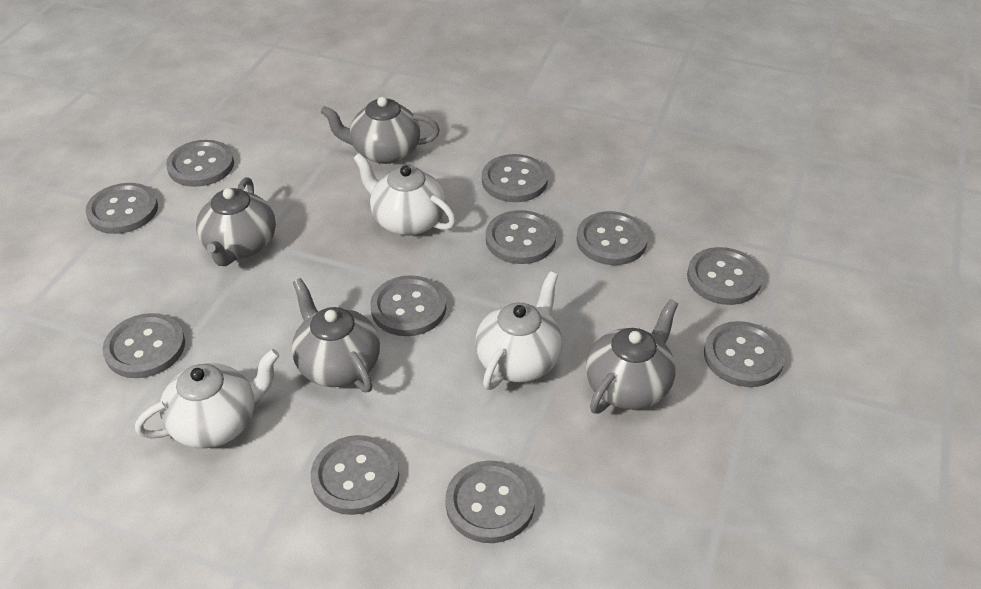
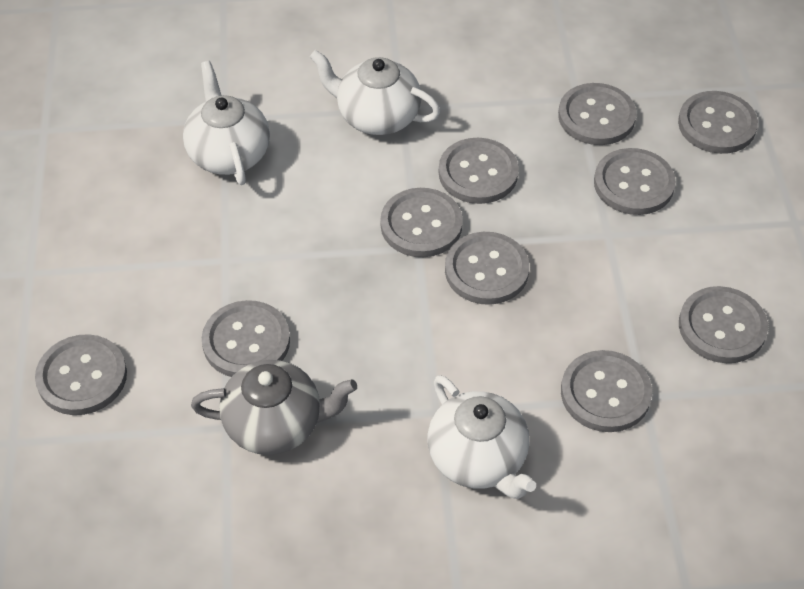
grey button: [85,183,158,234] [102,313,185,378] [166,140,234,187] [311,435,399,515] [370,275,446,336] [445,460,535,543] [482,154,548,202] [486,210,556,264] [577,211,648,265] [687,247,763,305] [704,321,786,387] = 11 -> [35,334,127,415] [202,300,290,377] [380,188,463,257] [439,138,519,204] [445,232,529,305] [558,83,636,145] [561,350,652,432] [594,148,676,215] [678,91,758,154] [679,286,768,363] = 10
grey teapot: [196,177,276,266] [292,278,380,392] [320,97,440,164] [586,299,678,414] = 4 -> [191,360,357,455] = 1

